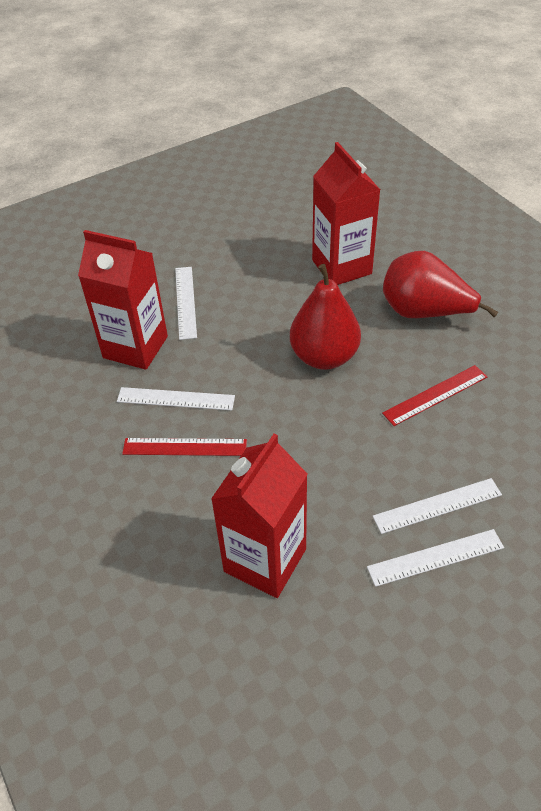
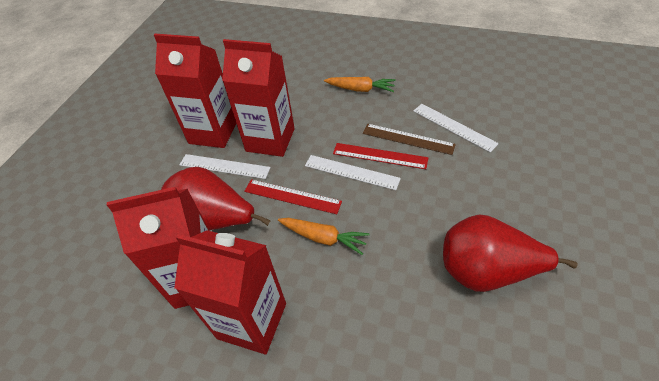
brown ruler: none = 0 -> [363,124,456,155] = 1
orange carrot: none = 0 -> [278,218,370,255] [324,77,396,92] = 2
red carton: [78,230,168,370] [211,434,308,598] [312,142,380,285] = 3 -> [107,187,210,309] [154,34,236,148] [174,230,286,354] [222,39,295,157] = 4
white ruler: [117,387,235,410] [175,267,197,340] [367,529,504,587] [373,478,502,534] = 4 -> [179,154,271,179] [305,155,401,190] [413,104,499,153] = 3

